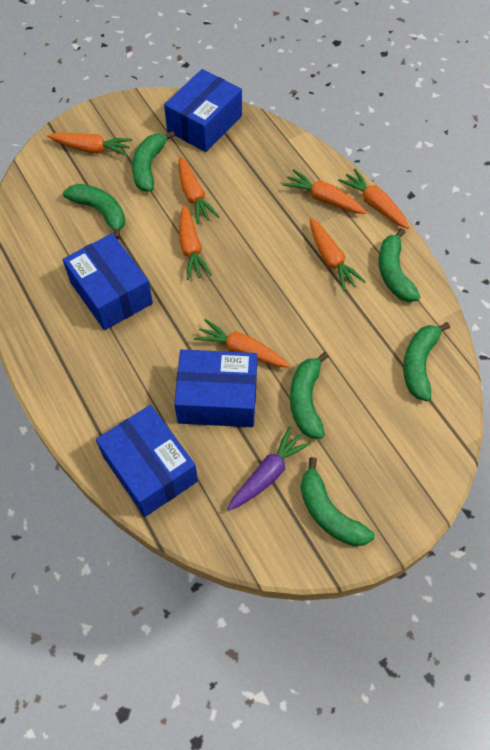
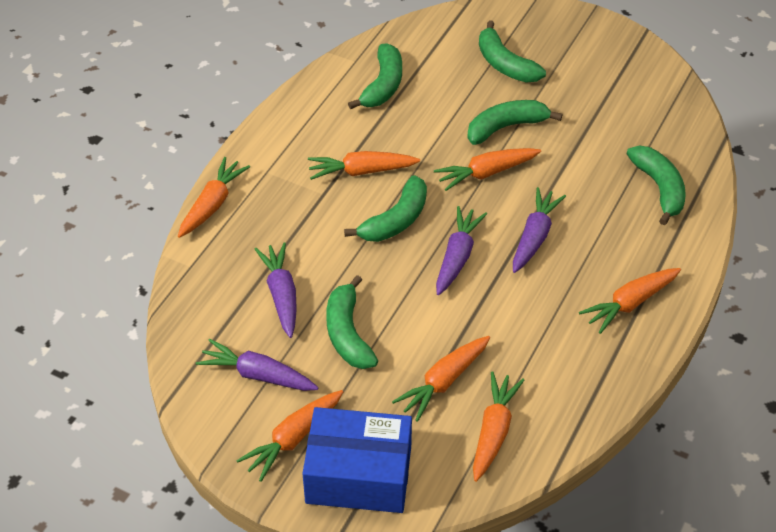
blue box: [63,233,153,330] [96,405,198,517] [164,69,242,152] [174,350,257,427] = 4 -> [302,407,412,513] = 1
purple carrot: [227,426,312,511] = 1 -> [196,339,319,391] [255,242,297,338] [436,206,487,295] [513,187,566,273] = 4

